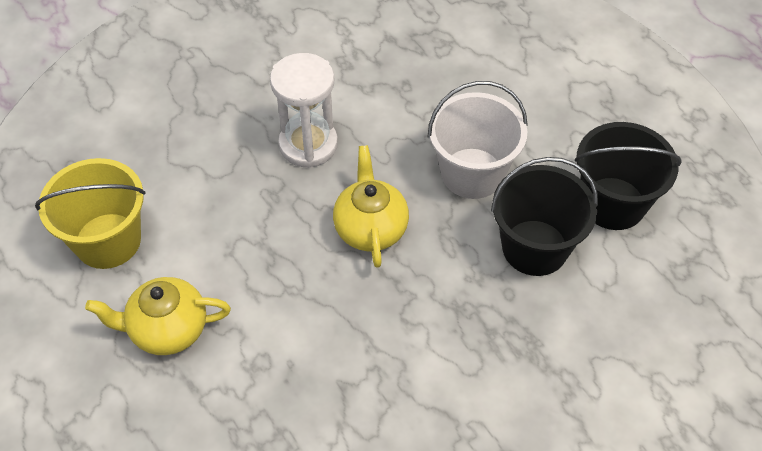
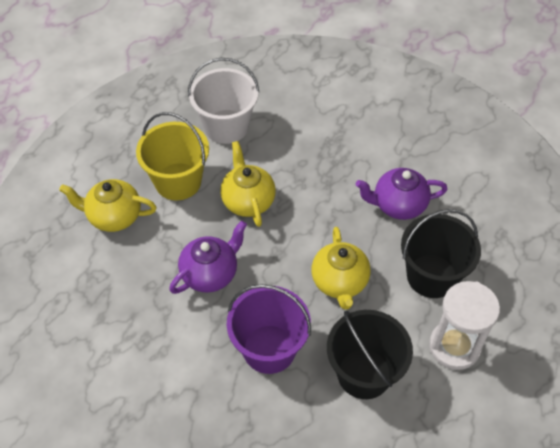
purple bucket: none = 0 -> [227,284,311,374] = 1
purple teapot: none = 0 -> [169,221,247,294] [356,168,448,220] = 2
yellow teapot: [85,277,231,355] [333,145,409,268] = 2 -> [59,179,157,232] [220,141,276,227] [311,227,371,310] = 3

